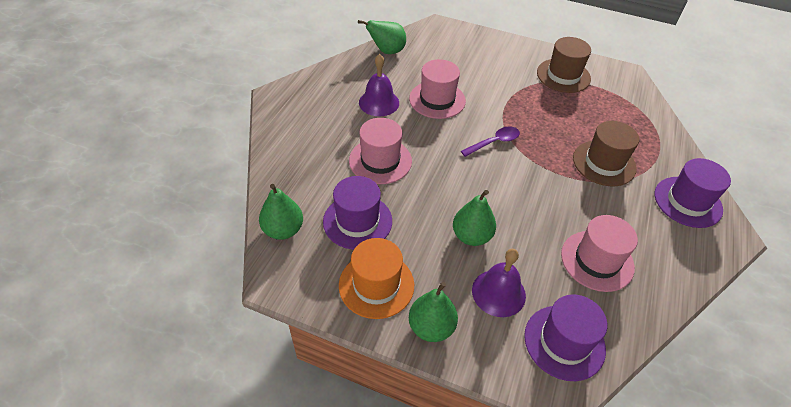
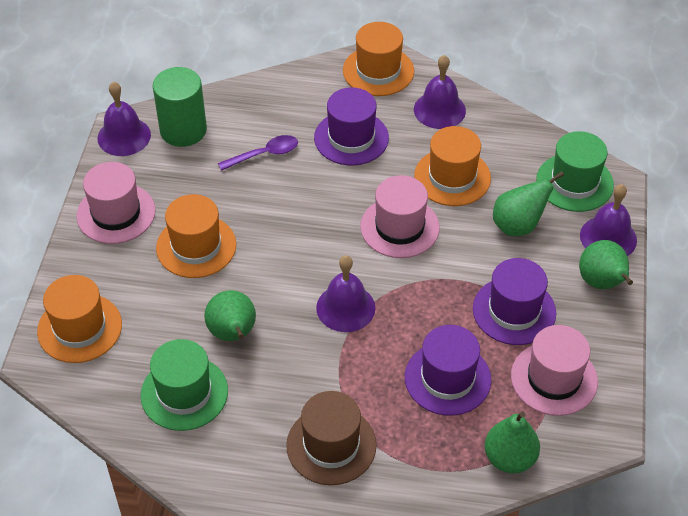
brown hat: [537,37,591,93] [573,121,639,186] = 2 -> [286,391,377,485] = 1
green cylinder: none = 0 -> [153,67,207,147] = 1
green hat: none = 0 -> [140,339,228,431] [536,131,614,212] = 2
orange hat: [339,238,414,319] = 1 -> [37,275,122,363] [156,194,236,278] [343,22,414,96] [414,126,491,206] = 4
purple bell: [359,54,399,116] [472,249,526,317] = 2 -> [97,82,151,156] [316,255,375,332] [414,55,466,129] [580,184,637,256] = 4

